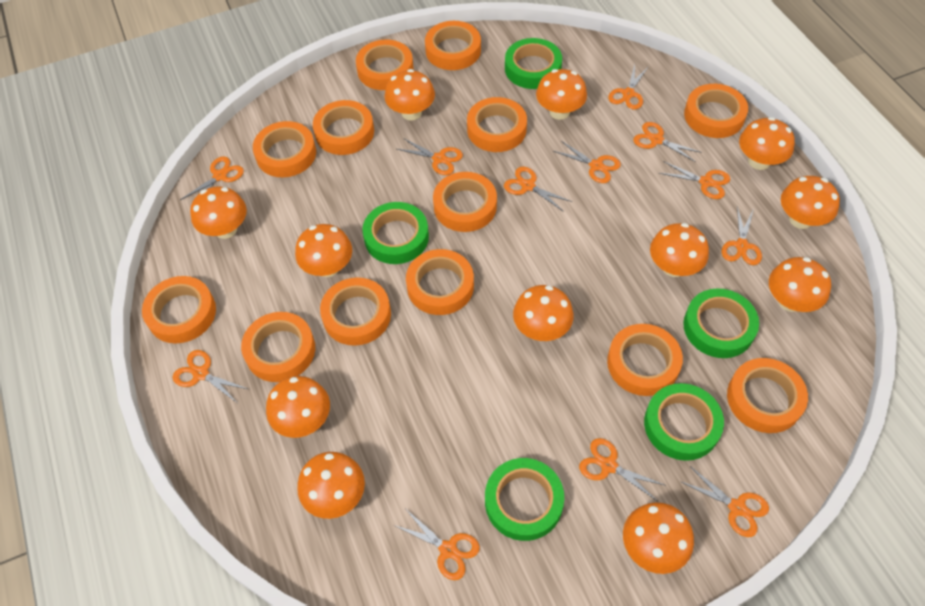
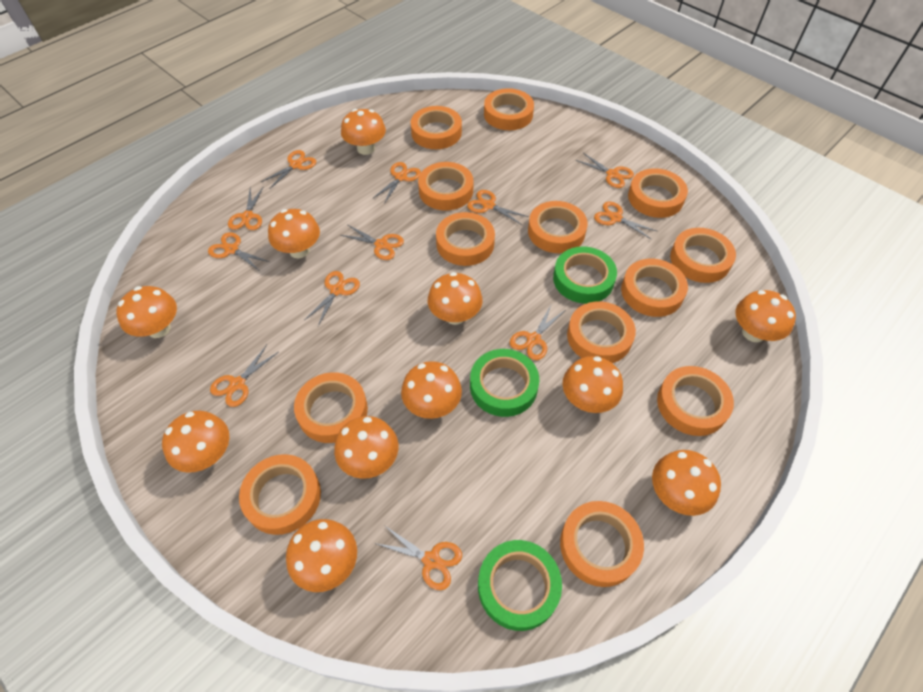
green tape: [362,202,429,264] [485,458,564,541] [505,38,562,89] [644,383,724,461] [683,288,759,358] = 5 -> [470,349,539,417] [478,540,562,631] [553,247,617,304] = 3
orange mushroom: [190,186,247,239] [266,376,330,438] [295,224,352,277] [297,452,365,519] [385,69,435,121] [513,285,574,341] [536,69,587,120] [623,502,694,574] [650,223,709,277] [739,117,795,170] [769,257,831,312] [781,176,840,229] = 12 -> [116,286,177,338] [162,411,229,473] [268,209,320,258] [286,519,357,592] [334,416,398,479] [341,109,386,155] [401,361,462,419] [428,272,483,325] [563,356,623,413] [652,450,721,516] [736,290,796,342] = 11

